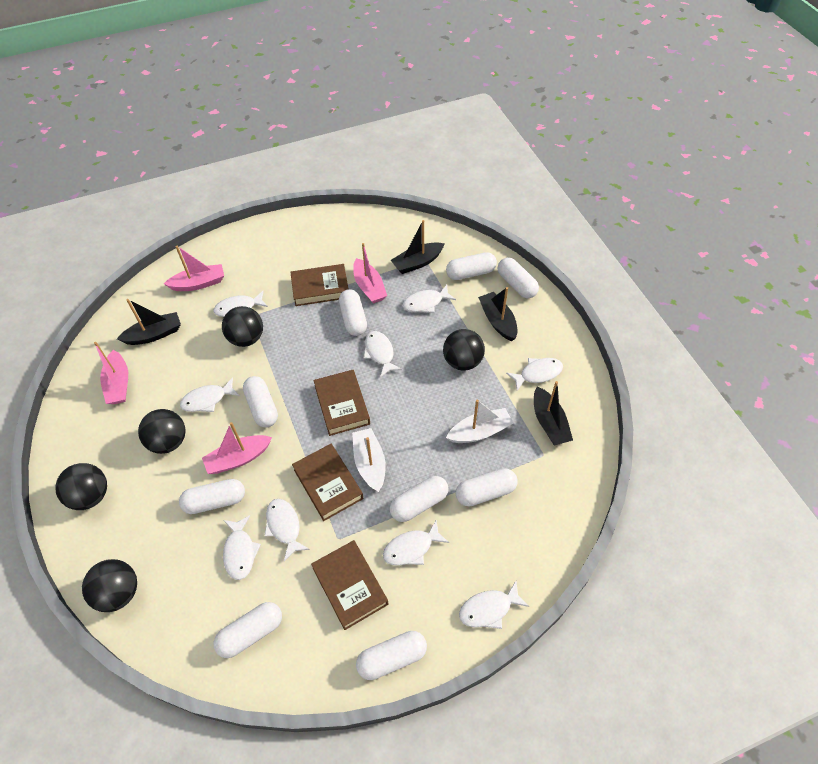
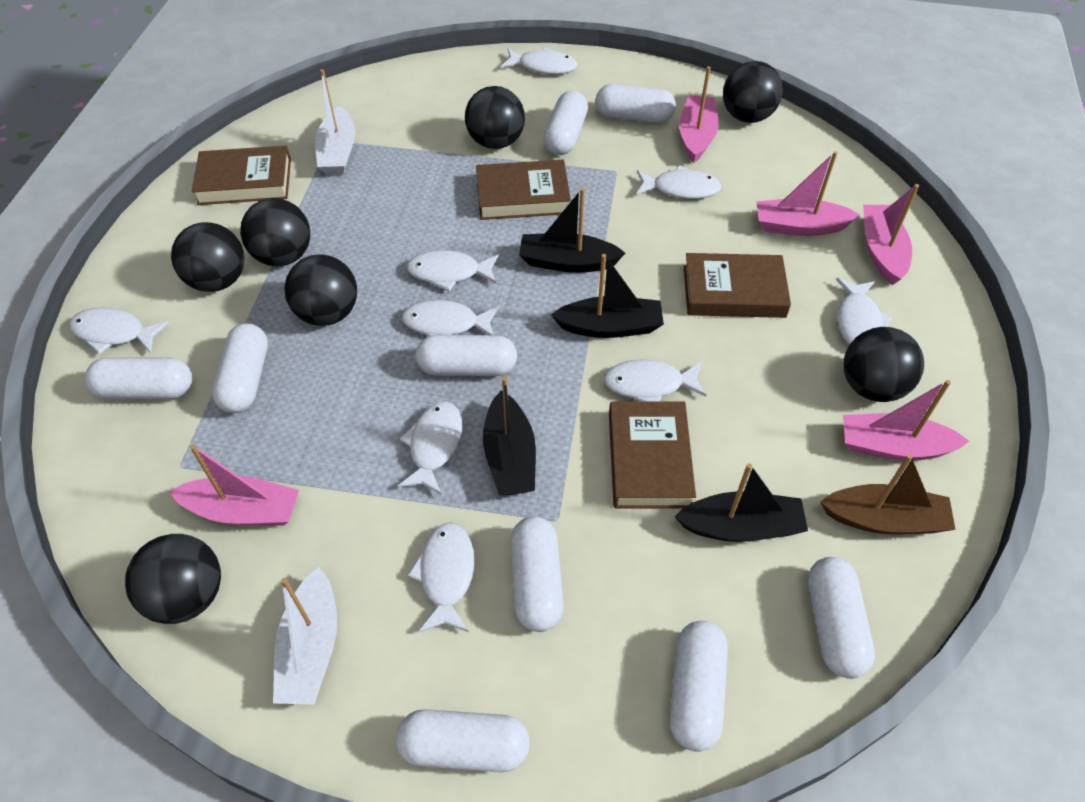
black ball: [55,463,107,510] [82,559,137,612] [138,409,186,454] [222,306,263,347] [443,329,485,371] = 5 -> [125,534,221,624] [171,222,245,292] [240,198,310,266] [284,255,357,326] [465,86,525,149] [723,61,783,123] [844,327,924,402] = 7
brown boat: none = 0 -> [821,454,956,534] = 1
pink boat: [94,342,128,404] [164,246,224,291] [202,422,272,474] [353,243,387,304] = 4 -> [169,444,299,526] [679,66,719,163] [756,151,860,236] [843,380,969,461] [863,184,919,285] = 5

